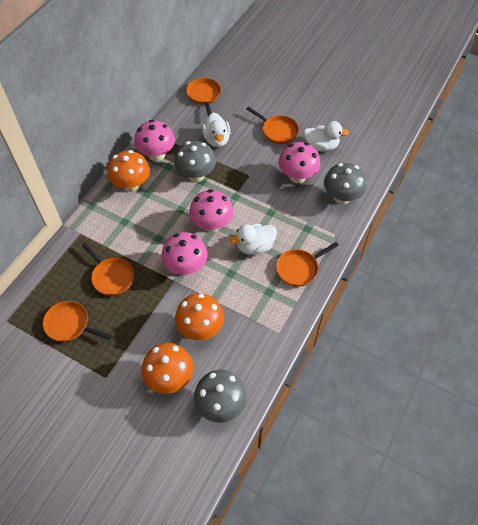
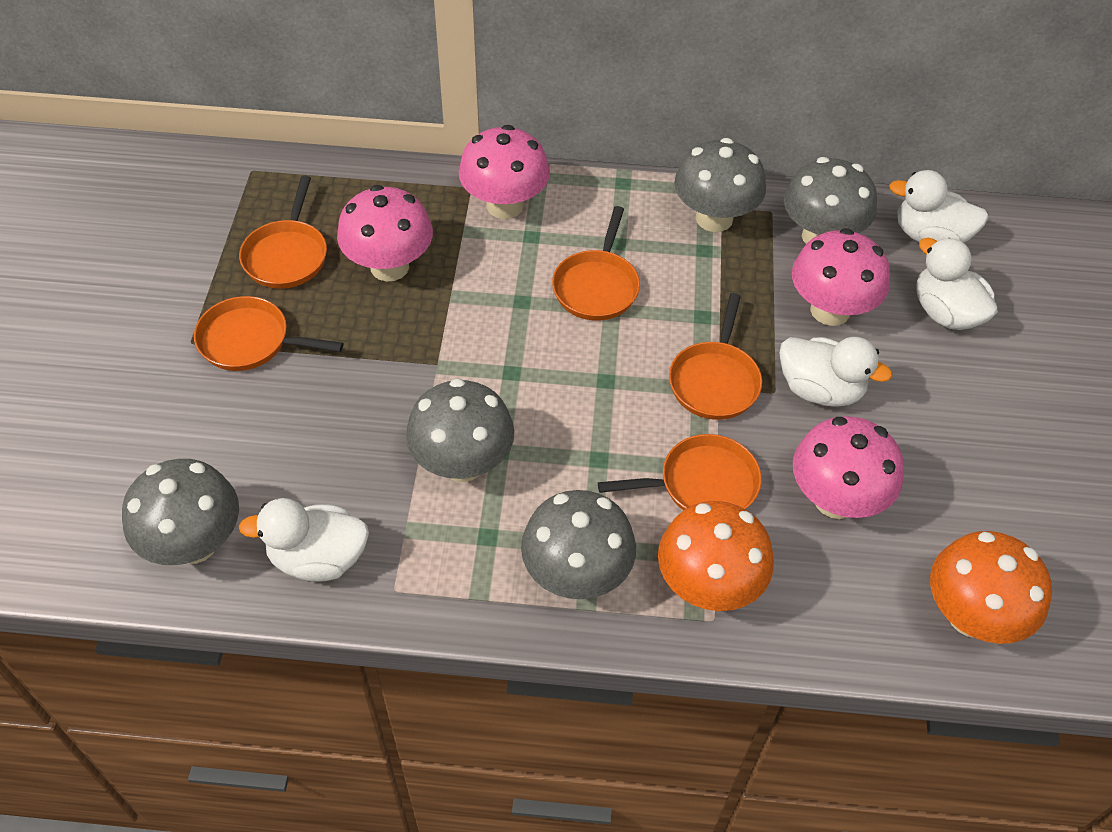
grey mushroom: [174,141,216,182] [194,370,247,423] [324,163,367,205] = 3 -> [122,459,239,565] [406,378,514,482] [521,490,636,599] [674,138,766,232] [784,157,877,244] = 5
orange mushroom: [107,150,150,192] [142,343,193,394] [175,293,224,340] = 3 -> [658,501,774,611] [930,531,1052,644] = 2
white duck: [202,113,231,147] [230,224,277,255] [303,121,349,152] = 3 -> [239,498,369,582] [780,337,892,407] [889,170,988,243] [916,238,998,330] = 4

